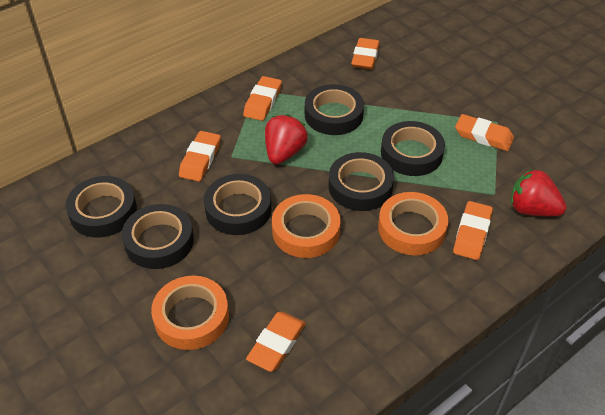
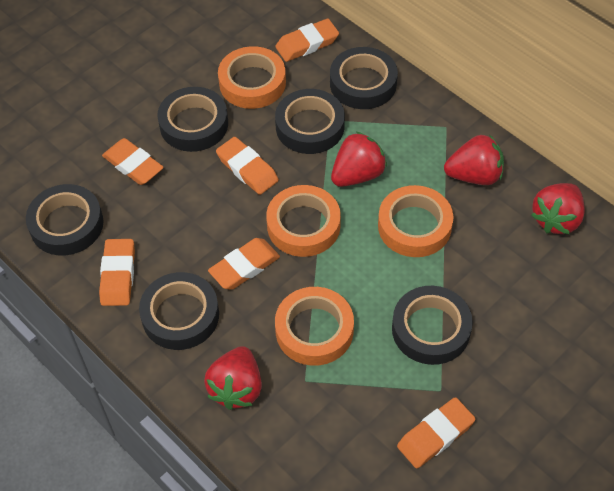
orange tape: [151,276,229,350] [272,194,340,258] [378,192,448,255] = 3 -> [218,46,286,109] [266,185,341,257] [275,287,354,366] [378,185,453,257] = 4
red strawberry: [265,114,308,164] [511,169,566,216] = 2 -> [204,346,262,410] [331,132,387,187] [444,134,504,185] [531,183,585,234] = 4

